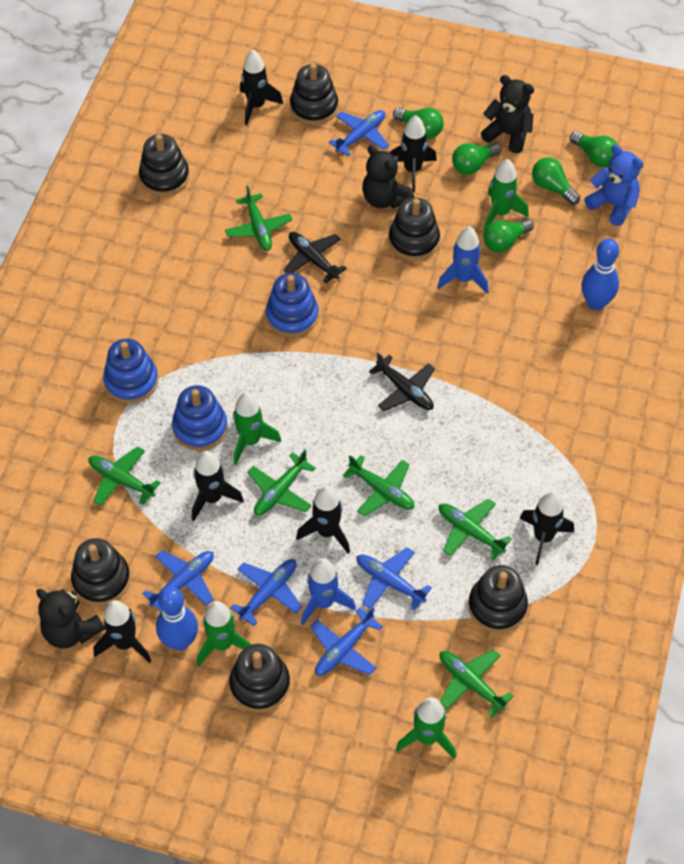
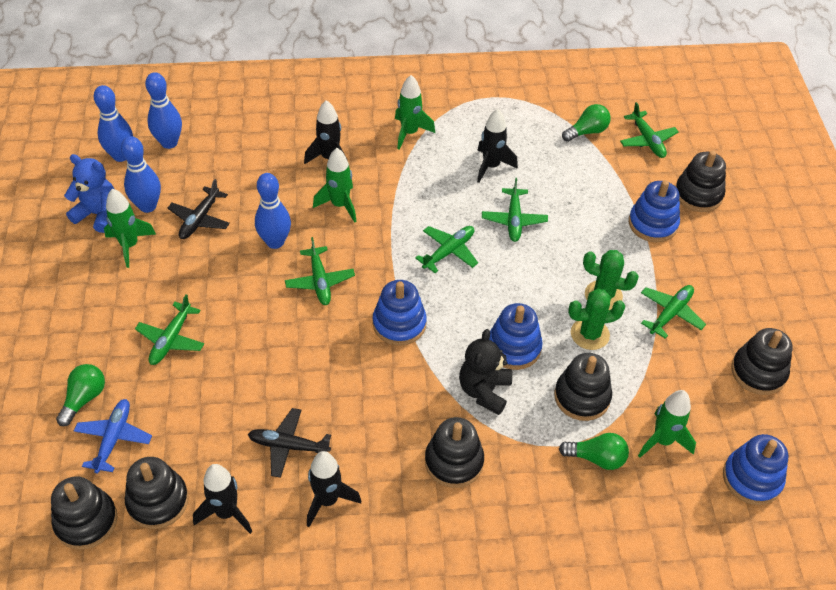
black rocket: [94,600,151,663] [192,451,244,521] [240,50,283,125] [296,486,350,554] [390,115,437,192] [519,491,574,565] = 6 -> [193,464,252,534] [304,100,347,164] [307,451,361,527] [477,109,518,183] = 4
black teddy bear: [36,589,105,648] [362,145,414,209] [481,75,534,153] = 3 -> [459,329,512,415] = 1
blue bowling pin: [156,587,198,651] [581,238,619,310] = 2 -> [93,85,133,162] [121,136,161,213] [145,72,182,149] [255,173,291,249] = 4
blue plane: [142,550,214,612] [230,559,302,626] [310,607,383,676] [329,110,389,156] [356,547,432,611] = 5 -> [74,399,152,474] = 1
blue rocket: [301,558,356,626] [437,226,488,294] = 2 -> none = 0
blue stacking toy: [103,339,158,403] [172,385,228,451] [266,273,319,337] = 3 -> [373,280,427,346] [489,303,543,370] [629,180,680,242] [723,434,789,505] = 4
green cactus: none = 0 -> [568,289,625,350] [583,250,639,310] = 2
green light bulb: [393,108,444,139] [452,142,501,175] [483,219,534,252] [532,157,580,205] [570,131,618,167] = 5 -> [56,364,105,426] [559,433,629,470] [562,104,611,142] = 3

